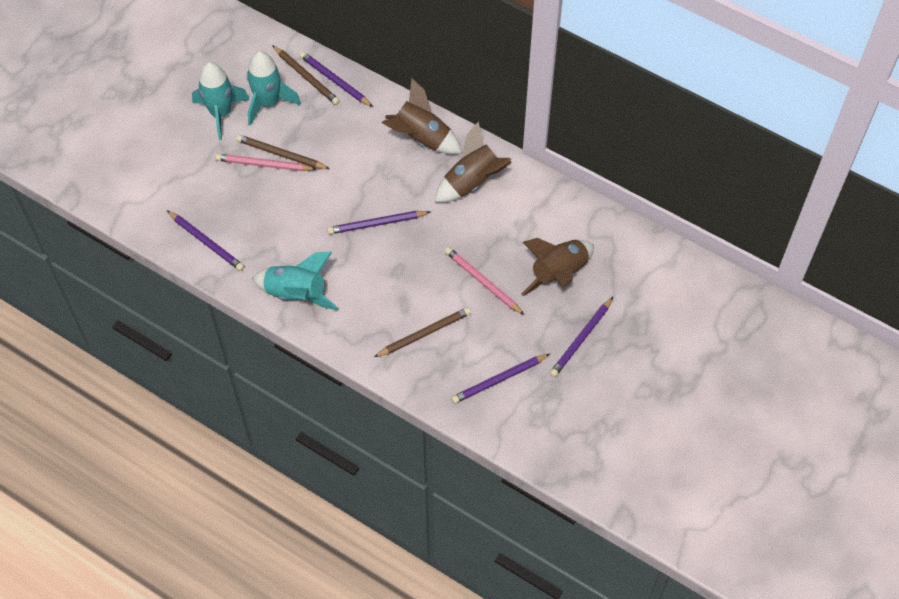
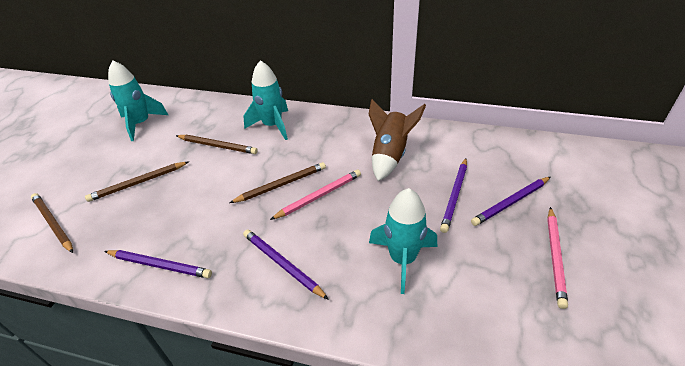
brown pencil: [236,135,330,169] [272,45,340,105] [374,307,471,357] = 3 -> [31,193,73,253] [85,162,188,202] [176,135,258,154] [230,162,326,203] = 4
brown rocket: [382,78,462,154] [435,121,512,203] [521,238,594,296] = 3 -> [369,99,426,181] = 1
purple pencil: [167,210,244,271] [300,51,373,107] [327,211,430,234] [451,354,550,404] [550,297,613,377] = 5 -> [104,250,212,278] [243,229,329,300] [440,158,467,233] [471,177,550,226] = 4

